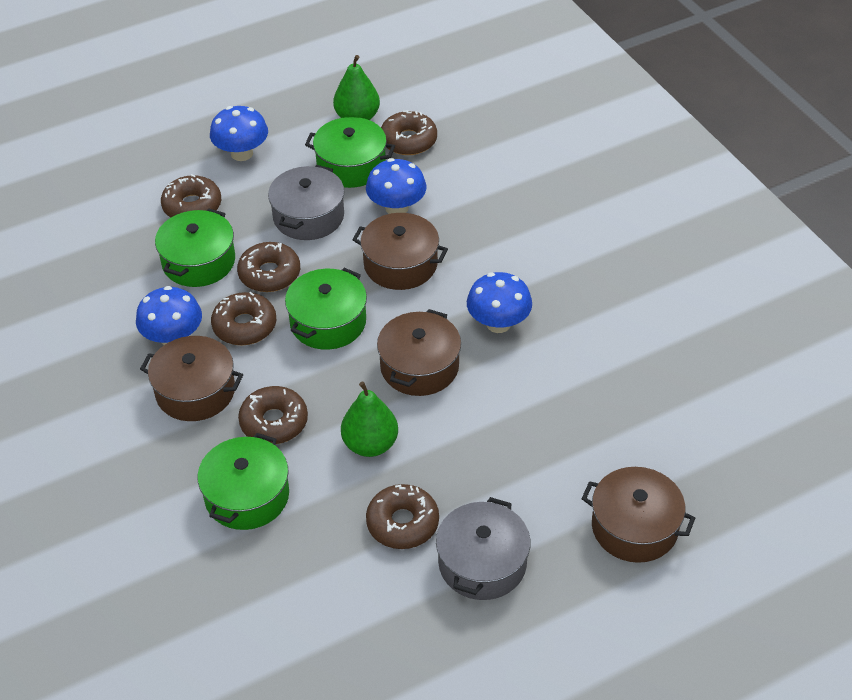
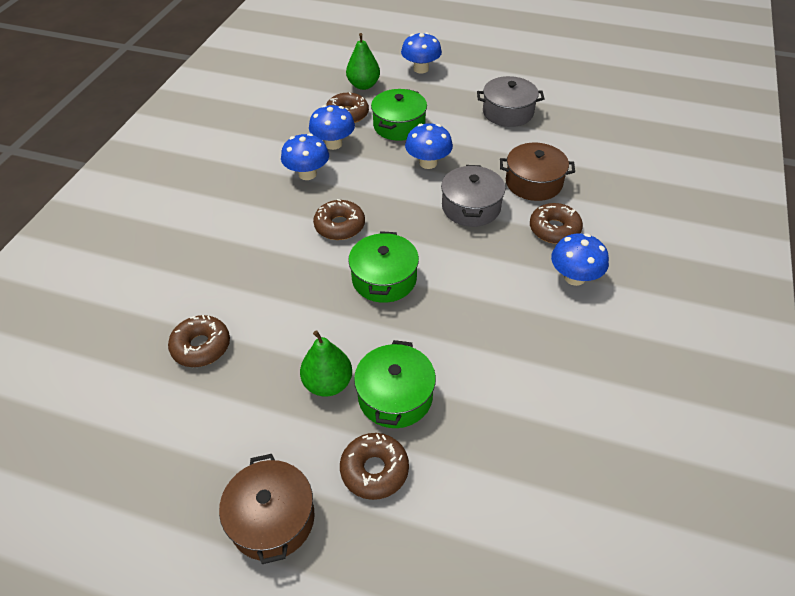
blue mushroom: [136,286,202,345] [210,106,268,161] [366,158,427,214] [467,272,532,333] = 4 -> [281,133,329,180] [309,105,355,150] [401,32,442,73] [405,123,453,169] [551,233,609,286] = 5
brown donut: [161,174,221,218] [211,292,276,345] [237,242,300,292] [238,386,308,444] [366,484,439,549] [381,110,437,155] = 6 -> [168,315,230,367] [313,199,365,240] [326,92,369,123] [340,433,409,500] [530,203,583,244] = 5
brown pot: [140,336,243,421] [352,213,448,290] [377,309,461,396] [582,467,695,563] = 4 -> [219,454,315,564] [500,143,575,201] = 2
green pot: [155,209,235,287] [197,433,289,530] [285,268,367,350] [305,117,395,188] = 4 -> [348,231,419,303] [354,340,436,428] [371,89,427,141] = 3

